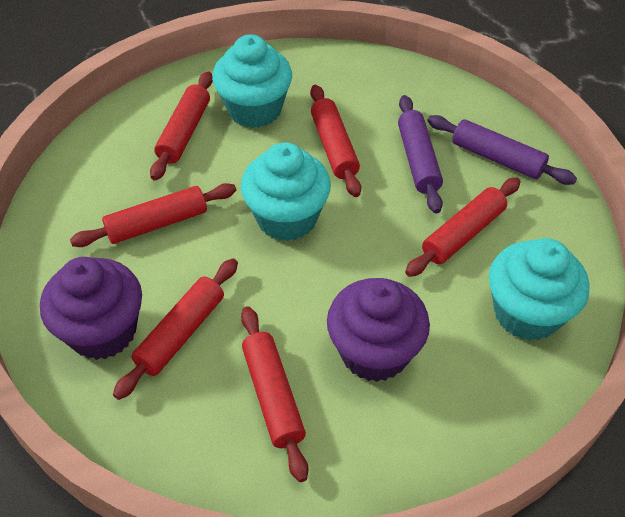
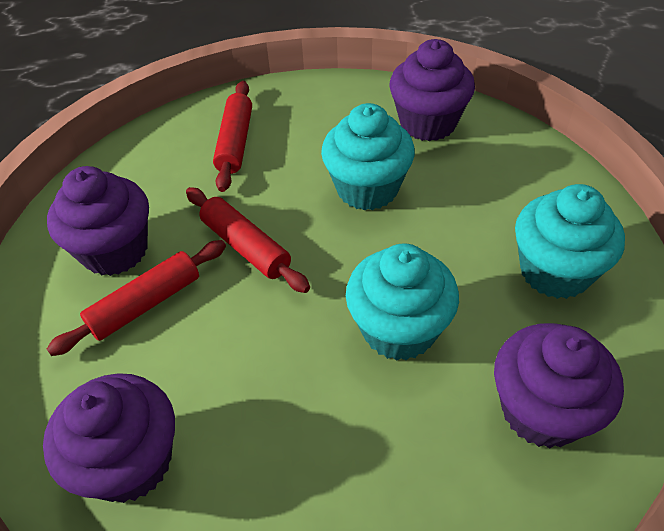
purple cupcake: [40,257,142,360] [327,278,430,382] = 2 -> [43,373,175,503] [47,166,149,276] [389,39,475,141] [494,323,624,448] = 4
purple rolling pin: [398,95,443,214] [427,115,577,185] = 2 -> none = 0
red rolling pin: [70,183,236,247] [113,258,238,400] [150,72,213,181] [241,306,308,482] [310,85,361,197] [405,177,521,277] = 6 -> [47,240,226,356] [186,187,310,293] [213,81,252,192] = 3

